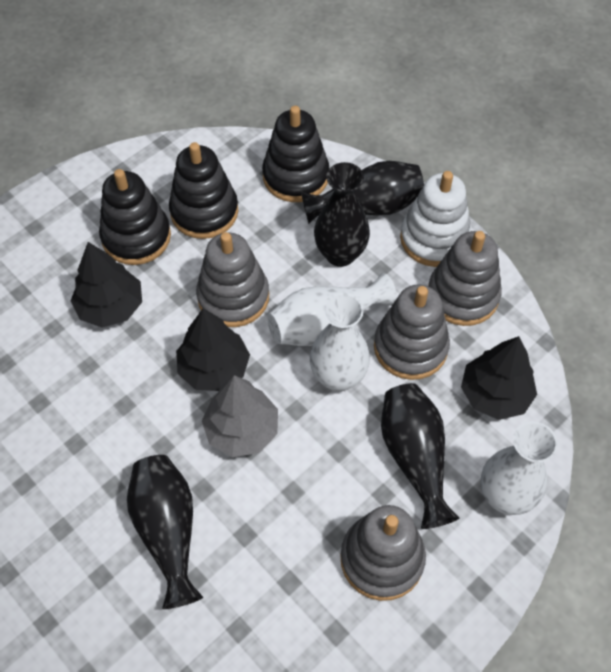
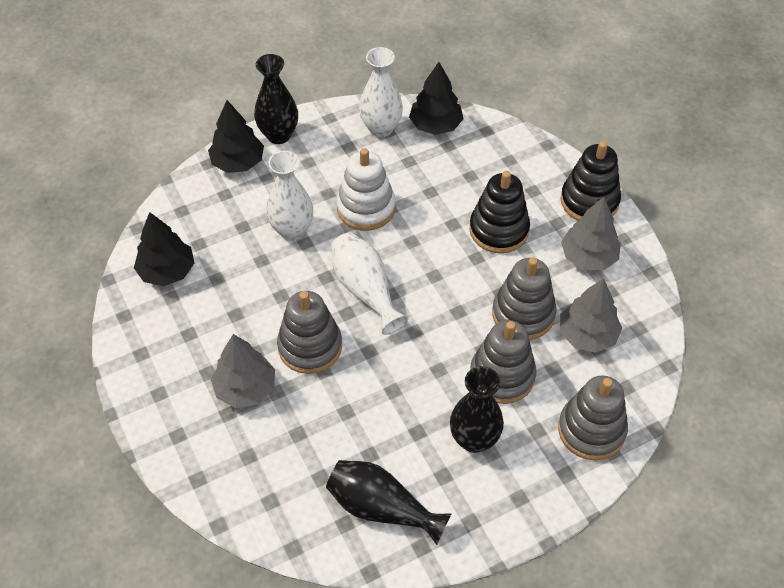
black stacking toy: [99,169,171,265] [169,142,238,239] [262,106,330,202] = 3 -> [469,171,530,253] [561,141,621,221] = 2
black vase: [127,455,203,609] [301,161,424,224] [314,162,370,267] [381,383,459,529] = 4 -> [254,54,298,144] [326,460,452,545] [450,366,504,453] = 3
grey tree: [202,375,278,457] = 1 -> [211,334,275,408] [560,278,622,353] [561,197,621,270] = 3

